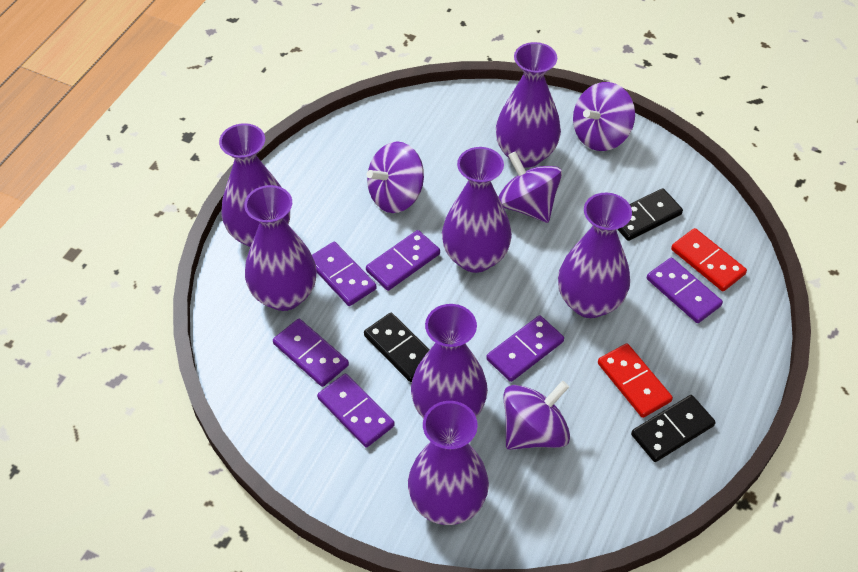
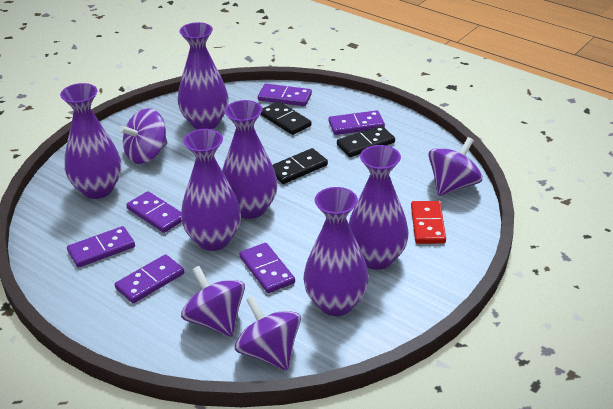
purple vase: [219,123,290,247] [244,185,316,311] [408,401,489,525] [411,304,488,418] [442,147,512,273] [496,42,561,168] [558,193,632,318] = 7 -> [60,83,121,199] [178,22,229,130] [181,129,241,251] [222,100,278,219] [303,187,369,316] [348,145,409,270] = 6
red domino: [598,343,673,418] [671,228,747,291] = 2 -> [411,201,446,244] = 1

